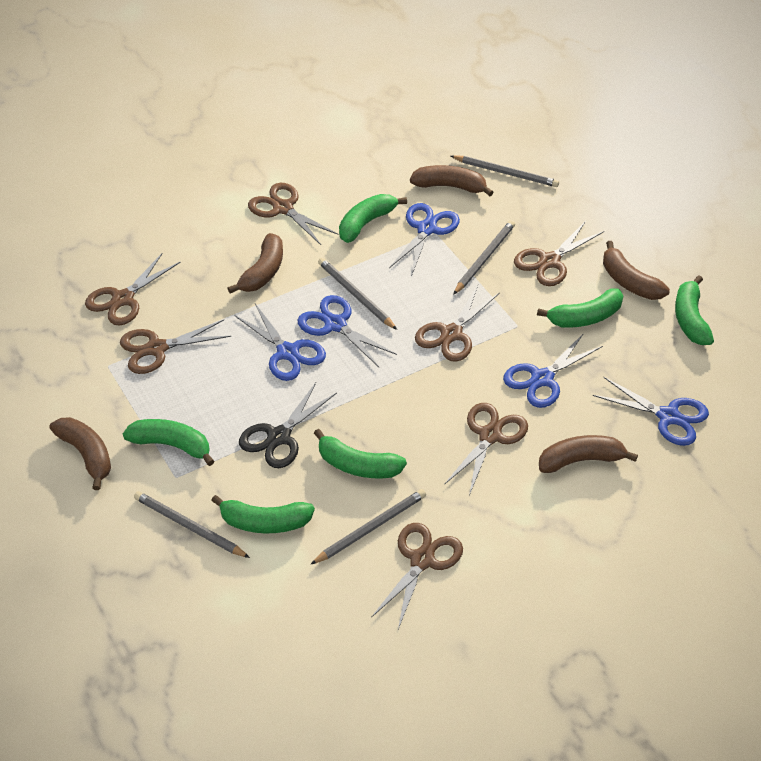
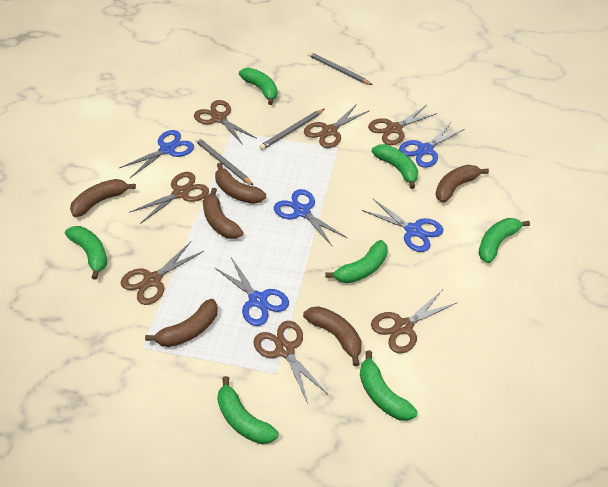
black scissors: [239,383,337,468] = 1 -> none = 0
brown banana: [49,417,111,490] [228,233,283,294] [410,165,494,196] [539,435,638,473] [603,241,670,300] = 5 -> [70,179,136,217] [145,299,218,347] [203,188,243,239] [215,163,266,204] [303,306,362,366] [436,165,489,203] = 6
green banana: [123,419,214,466] [211,495,315,533] [314,429,407,478] [339,194,407,243] [537,288,623,328] [675,275,714,345] = 6 -> [65,226,107,280] [217,376,279,444] [239,68,277,105] [325,240,388,283] [360,350,418,421] [372,144,418,189] [478,218,530,263] = 7
grey pencil: [134,491,250,558] [310,489,426,565] [318,258,397,330] [451,155,559,187] [453,220,515,295] = 5 -> [195,137,254,186] [259,109,324,150] [308,52,372,85] = 3

